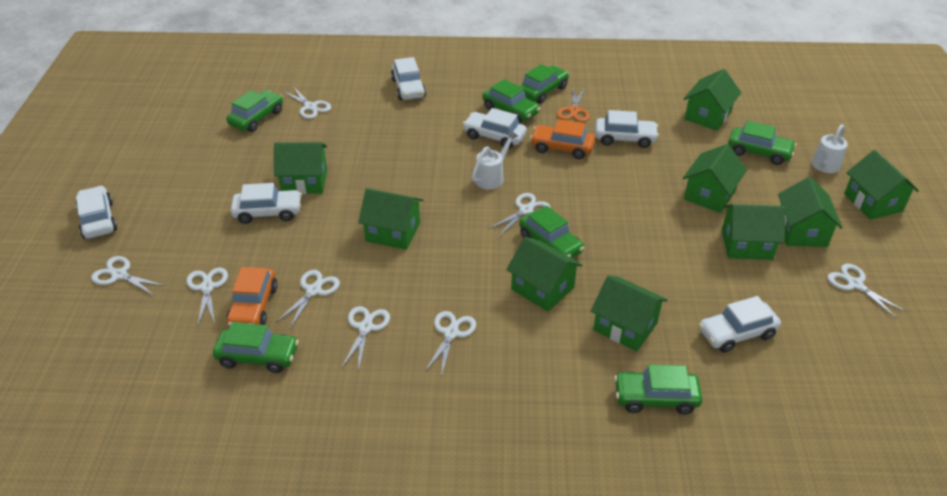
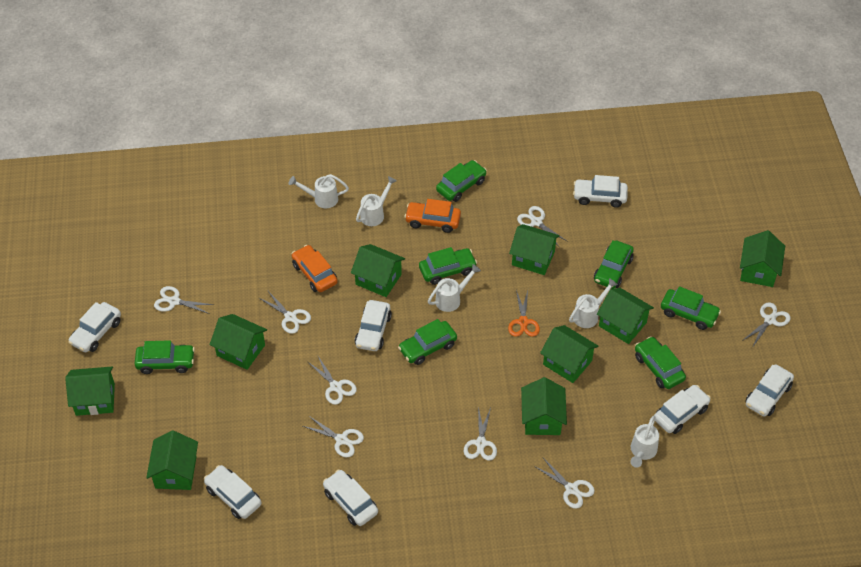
white car: [76,186,117,239] [231,183,302,224] [391,57,426,100] [463,108,527,149] [595,110,659,148] [699,296,781,353] = 6 -> [68,302,121,353] [204,465,261,519] [323,469,378,526] [355,300,392,351] [573,175,628,208] [654,385,711,434] [745,364,794,416] = 7
white watering can: [472,130,518,190] [812,124,848,173] = 2 -> [289,174,349,208] [356,176,397,226] [428,264,481,312] [569,278,618,328] [630,416,659,468] = 5

